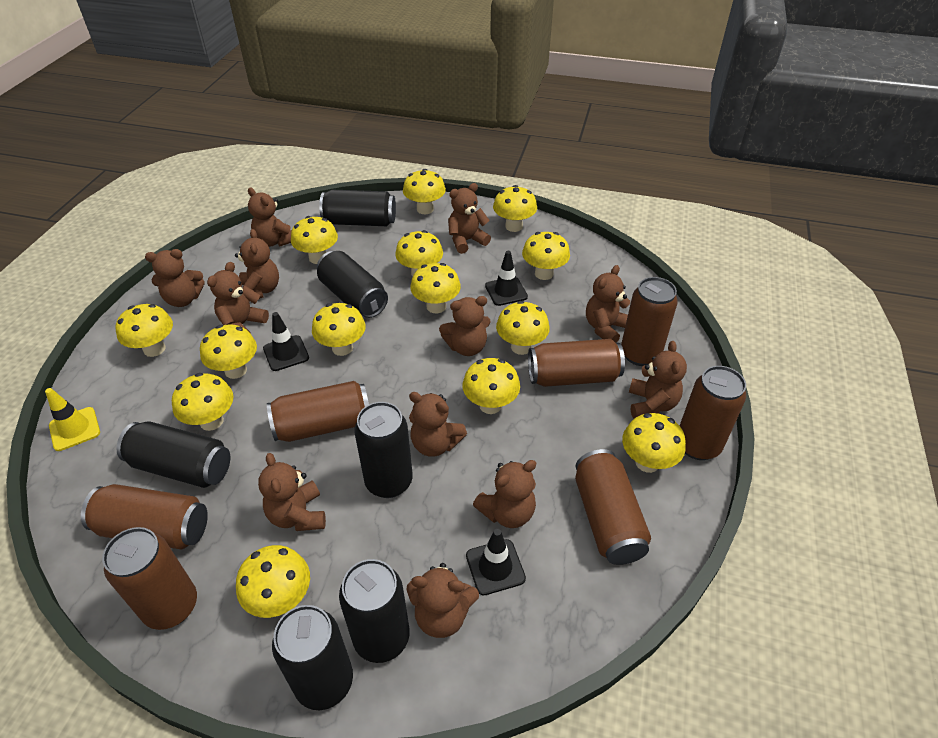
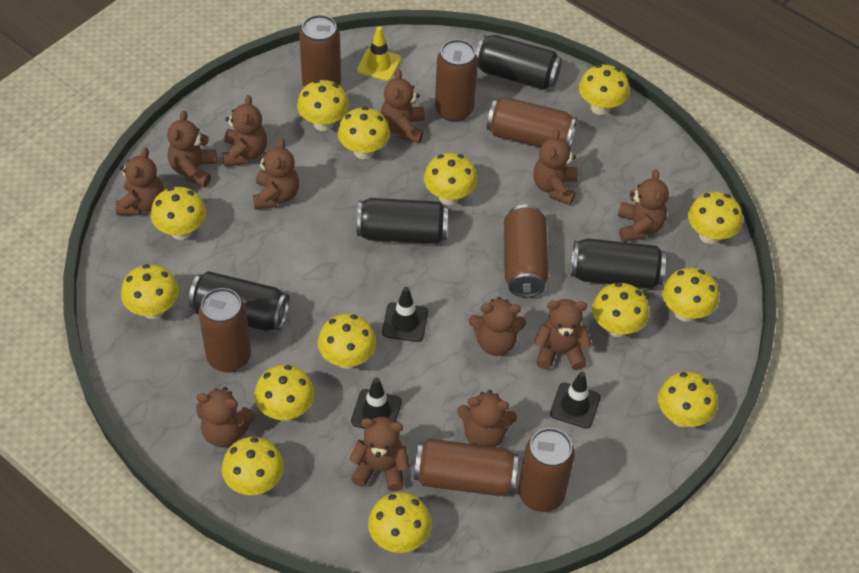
black can: [116,421,230,488] [272,605,353,710] [317,251,388,318] [319,190,396,226] [339,559,410,663] [354,402,413,498] = 6 -> [189,271,289,331] [357,198,448,244] [476,35,562,90] [571,238,666,289] = 4

